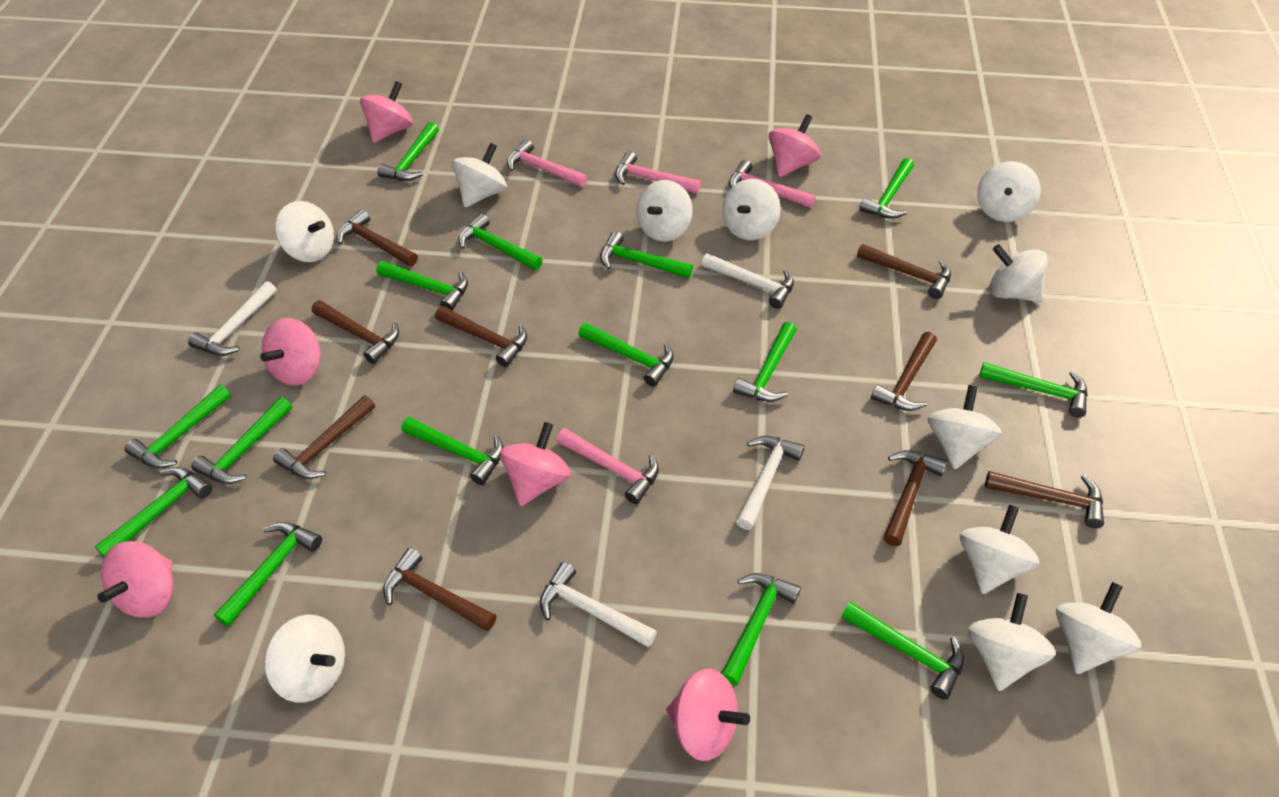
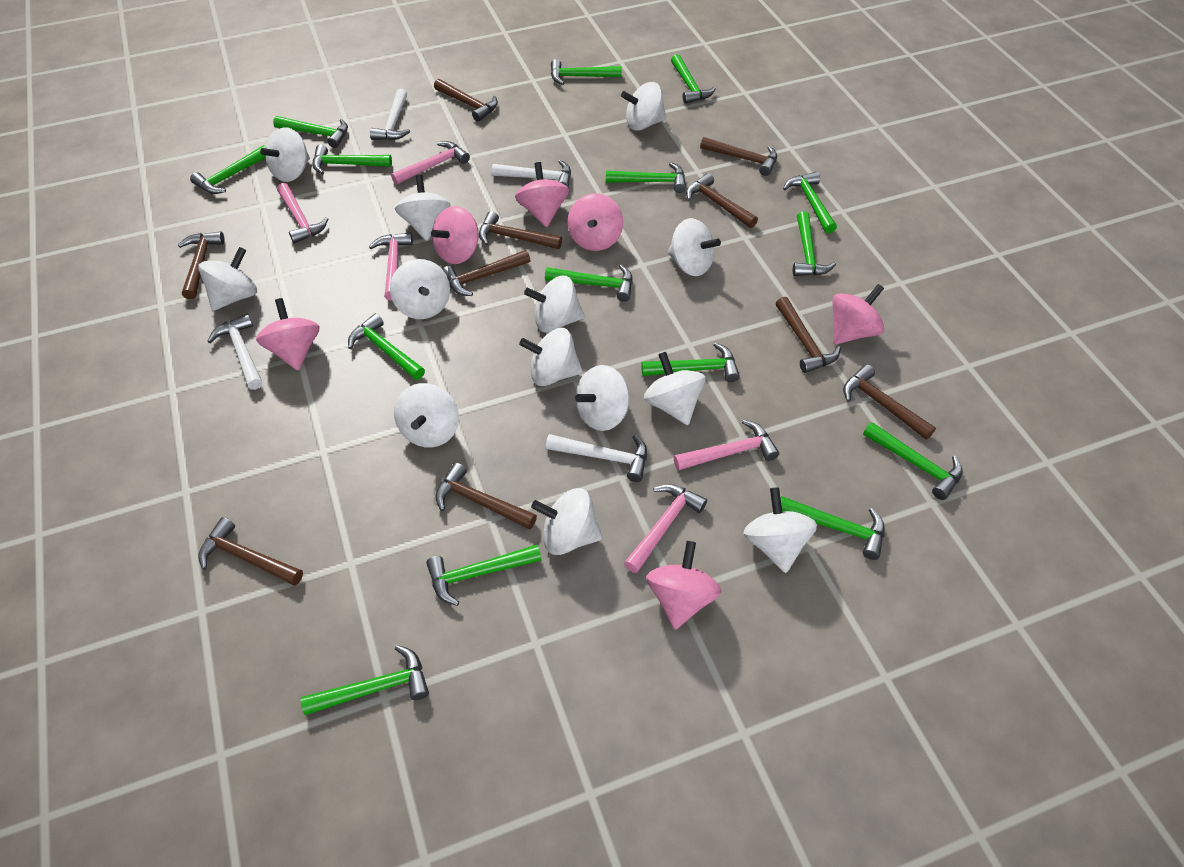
brown hammer: [273,395,375,479] [312,300,399,364] [337,210,418,267] [383,548,497,632] [435,306,527,367] [857,244,951,299] [871,332,937,411] [884,450,947,546] [985,471,1104,528] = 9 -> [178,231,225,299] [198,517,303,586] [434,79,498,122] [435,463,537,530] [442,250,531,296] [479,211,562,249] [686,173,758,228] [700,137,777,176] [776,297,841,373] [843,364,936,440] = 10
pink hammer: [507,139,588,187] [556,428,659,504] [615,151,701,194] [729,160,815,208] = 4 -> [277,183,328,244] [369,232,413,301] [391,141,470,185] [624,484,707,573] [674,420,779,471] = 5
white spinning top: [264,615,345,703] [275,201,334,262] [452,143,507,208] [637,180,692,241] [722,179,780,240] [928,385,1002,470] [960,505,1039,594] [968,593,1056,691] [977,161,1041,222] [989,244,1048,302] [1056,582,1141,674] = 11 -> [198,247,257,311] [260,127,310,182] [390,259,450,319] [394,383,459,448] [395,175,451,241] [519,328,583,386] [524,275,584,333] [531,488,602,555] [575,365,630,431] [621,82,666,131] [644,352,706,425] [668,218,721,276] [743,487,817,573] = 13

